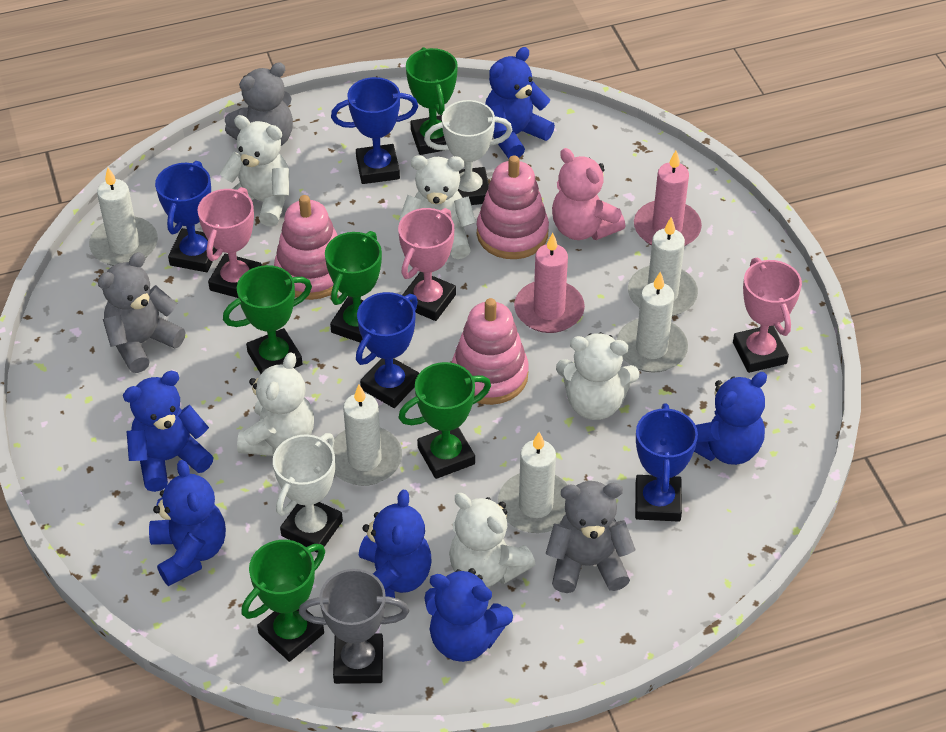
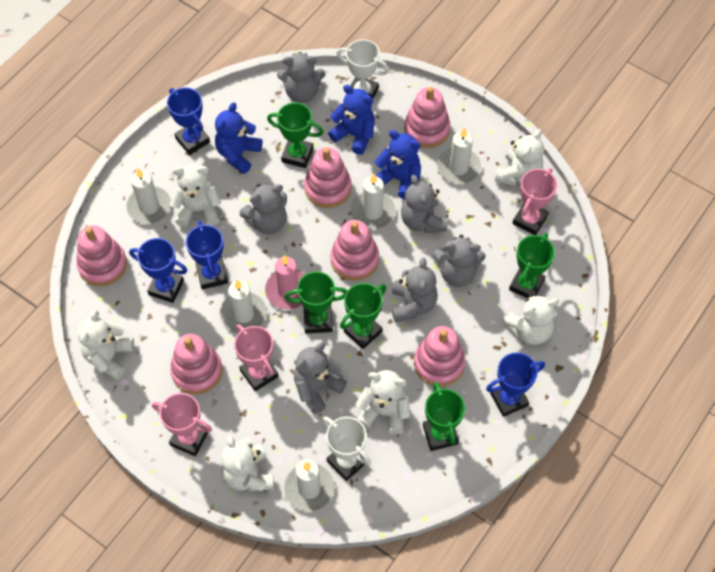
blue teddy bear: [123,371,214,492] [149,460,226,586] [359,490,431,598] [424,568,513,662] [485,47,555,159] [694,372,767,465] = 6 -> [215,102,262,174] [328,85,375,155] [374,130,421,199] = 3
grey teddy bear: [98,252,186,373] [225,63,293,146] [546,481,636,593] = 3 -> [240,183,287,234] [277,52,325,103] [294,342,347,414] [392,258,438,323] [401,175,447,233] [433,235,485,287] = 6
grey trophy: [299,569,409,684] = 1 -> none = 0
pink candle: [514,233,585,333] [634,151,702,246] = 2 -> [265,255,305,310] = 1
pink stacking toy: [274,195,338,300] [452,298,529,405] [477,155,549,259] = 3 -> [76,225,127,286] [170,334,222,394] [304,147,351,208] [330,220,379,281] [404,87,450,148] [414,326,465,387] = 6
pink teddy bear: [552,148,625,240] = 1 -> none = 0
white teddy bear: [220,115,289,227] [237,352,314,456] [399,155,476,259] [449,493,535,587] [556,332,639,420] = 5 -> [78,309,134,380] [170,164,221,227] [221,436,274,491] [356,370,411,435] [495,129,544,186] [502,294,559,345] = 6

